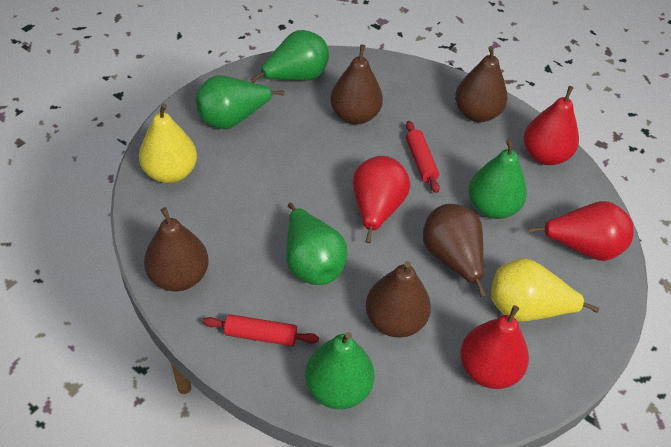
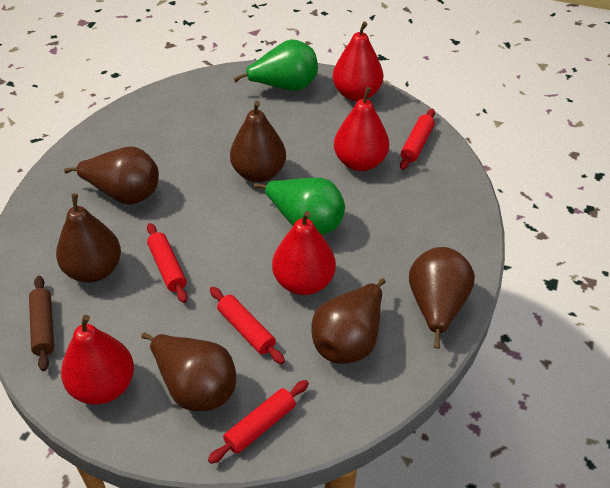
brown pear: [144,207,209,291] [330,45,383,125] [366,261,431,338] [423,204,486,297] [455,46,508,122] = 5 -> [56,193,121,283] [64,146,159,205] [141,332,236,411] [230,101,286,182] [311,278,386,364] [409,247,475,349] = 6
brown rolling pin: none = 0 -> [29,276,54,371] = 1
green pear: [196,75,284,129] [250,30,329,83] [286,203,348,285] [305,332,374,409] [468,139,527,219] = 5 -> [233,39,318,91] [254,178,345,235] = 2
red rolling pin: [203,314,319,346] [406,121,440,193] = 2 -> [147,223,188,303] [208,380,309,464] [210,287,285,364] [400,109,435,170] = 4
yellow pear: [139,103,197,183] [491,258,599,322] = 2 -> none = 0

